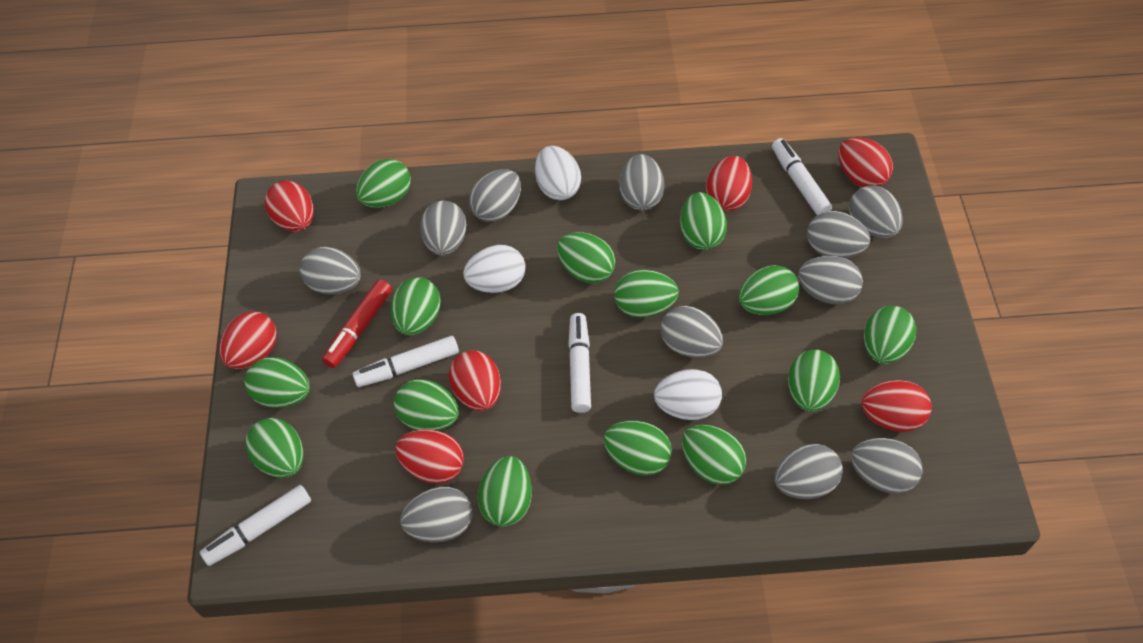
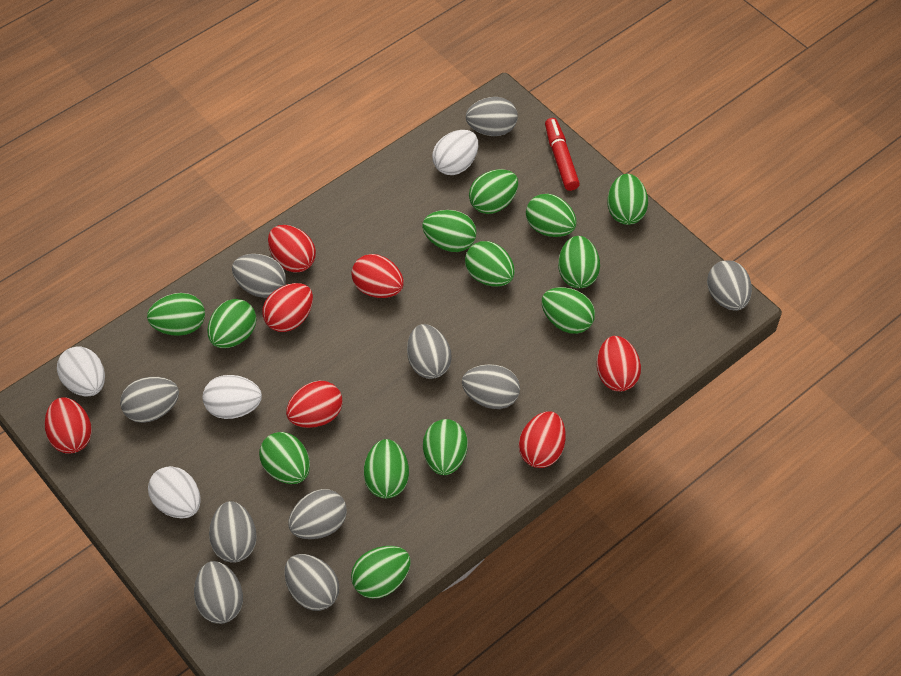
green egg: [245,357,310,408] [246,418,303,478] [356,159,411,208] [391,277,441,336] [394,379,459,431] [478,456,532,527] [557,232,615,284] [604,421,672,476] [614,270,679,318] [680,192,727,250] [682,425,746,485] [739,265,799,315] [788,349,840,412] [864,306,916,364] = 14 -> [147,293,205,336] [207,299,256,348] [259,432,310,484] [351,546,411,599] [364,439,409,499] [422,210,477,252] [423,419,468,475] [465,241,515,286] [469,169,518,214] [526,194,577,237] [542,287,595,334] [558,236,600,288] [607,174,648,225] = 13
grey egg: [300,247,361,294] [400,487,473,542] [420,201,467,256] [469,169,521,222] [620,154,664,210] [661,306,723,358] [775,444,843,499] [798,256,863,304] [807,211,870,258] [849,185,903,238] [851,438,923,494] = 11 -> [120,377,179,423] [194,561,243,624] [209,501,257,563] [232,254,286,298] [284,554,339,611] [288,489,347,539] [407,324,452,379] [462,364,520,409] [466,97,518,136] [707,260,752,311] = 10
white egg: [463,245,526,293] [535,146,581,200] [654,369,722,420] = 3 -> [57,346,105,396] [148,466,201,519] [203,375,262,419] [432,130,478,175] = 4
white marker: [200,485,311,566] [352,336,459,387] [568,313,591,413] [772,138,832,215] = 4 -> none = 0

